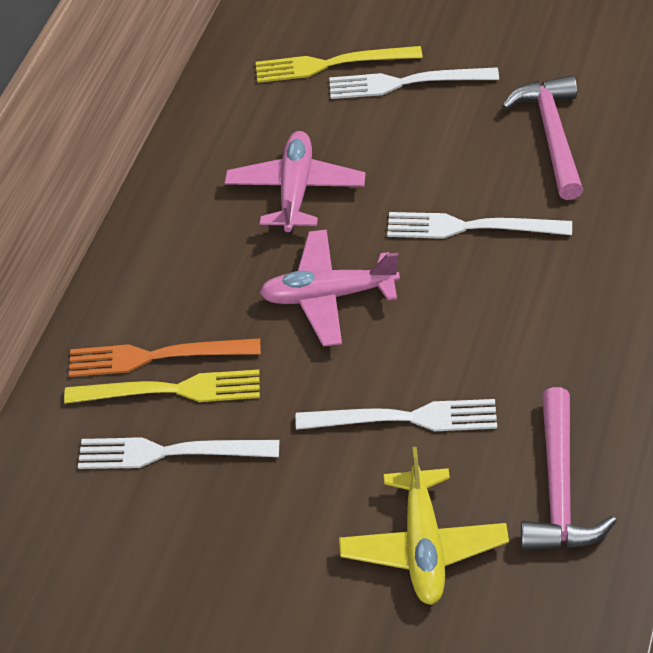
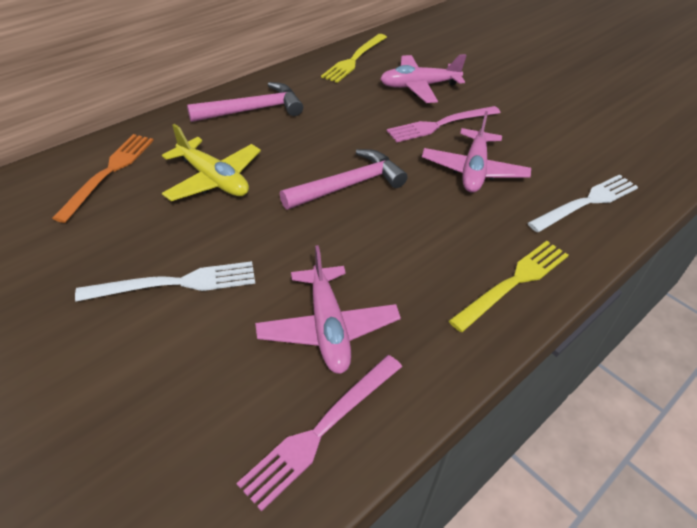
pink fork: none = 0 -> [236,355,402,511] [387,106,500,142] = 2
pink plane: [225,131,366,233] [259,229,400,346] = 2 -> [255,245,401,374] [380,54,467,103] [422,111,531,193] = 3
white fork: [78,437,279,469] [295,399,497,431] [329,67,499,99] [387,212,572,239] = 4 -> [75,261,255,302] [528,175,638,232] = 2

